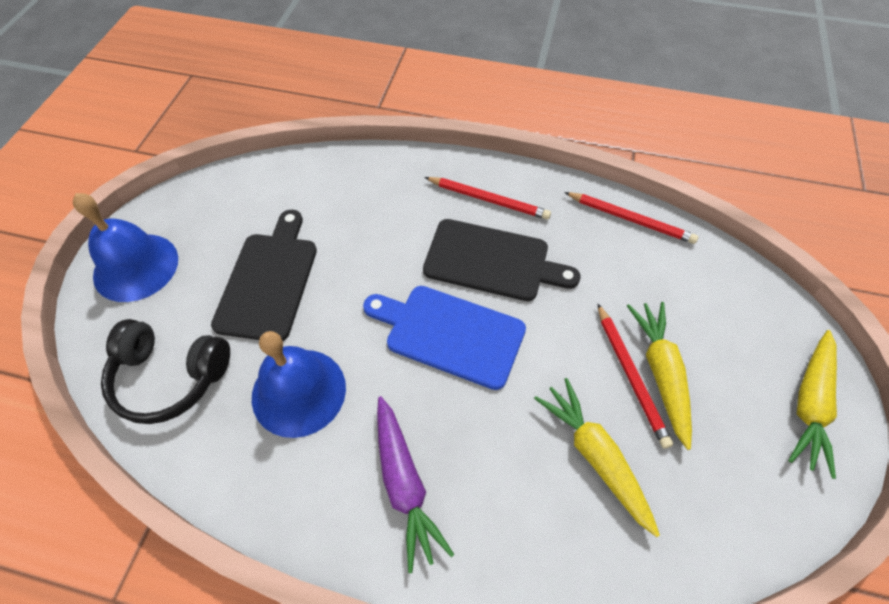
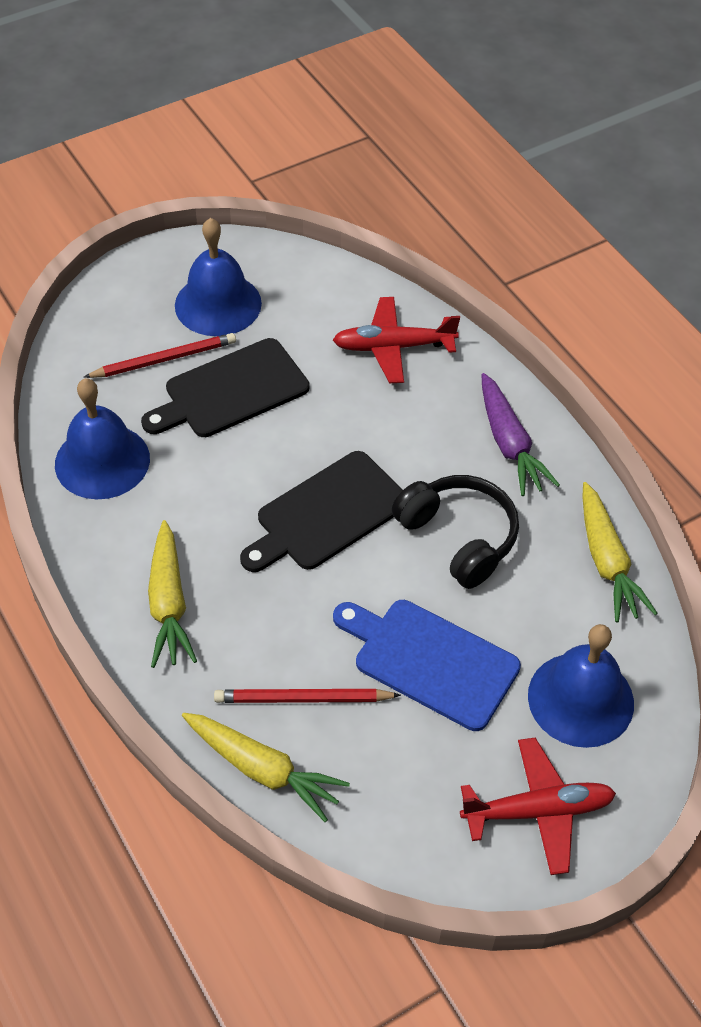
blue bell: [73,193,178,302] [252,331,346,438] = 2 -> [55,378,150,499] [175,218,262,336] [528,624,634,748] = 3
red pencil: [424,177,551,220] [564,192,698,244] [597,303,673,449] = 3 -> [84,333,236,378] [214,689,401,703] = 2
red plane: none = 0 -> [333,297,460,383] [460,738,616,875] = 2

